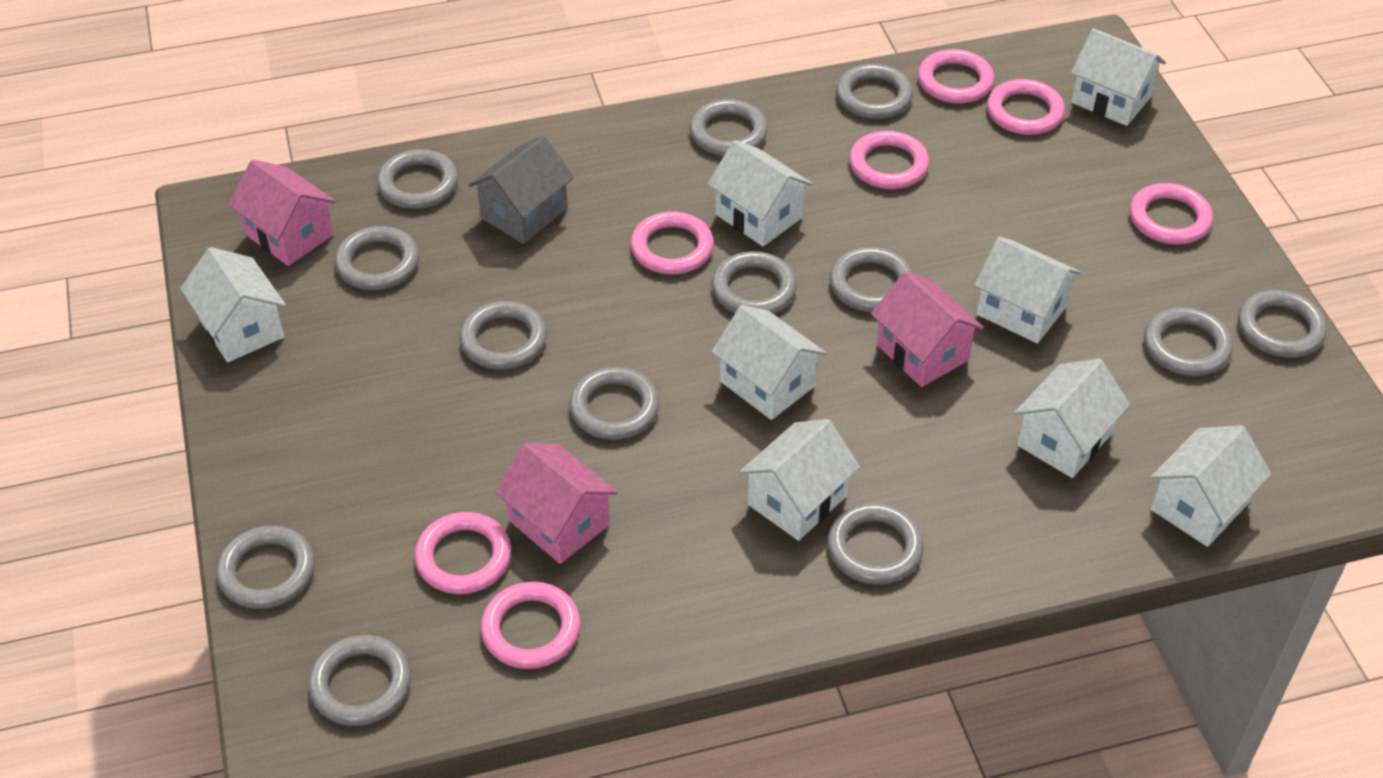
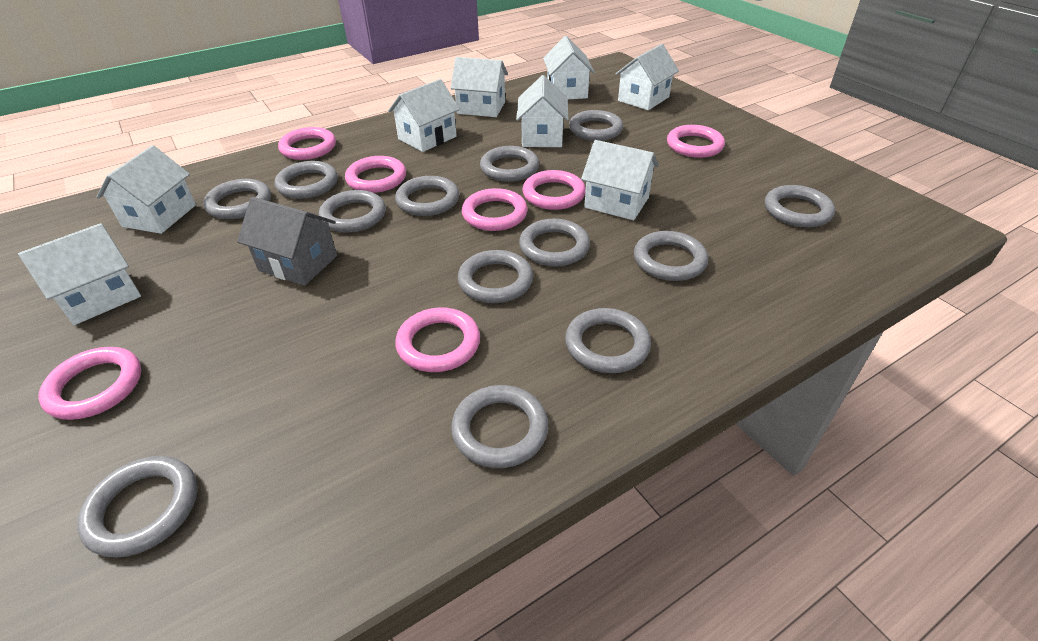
pink house: [228,160,335,266] [495,442,618,564] [871,271,984,387] = 3 -> none = 0

